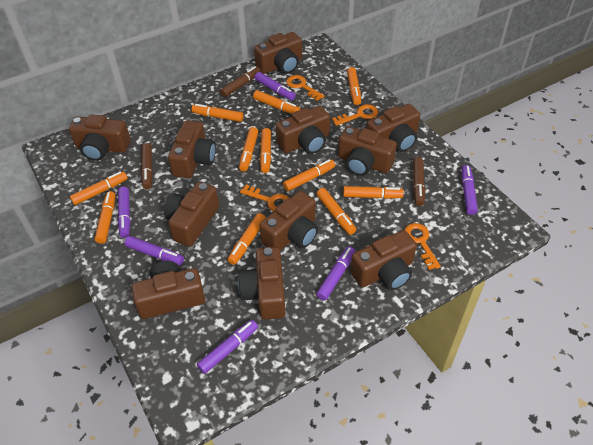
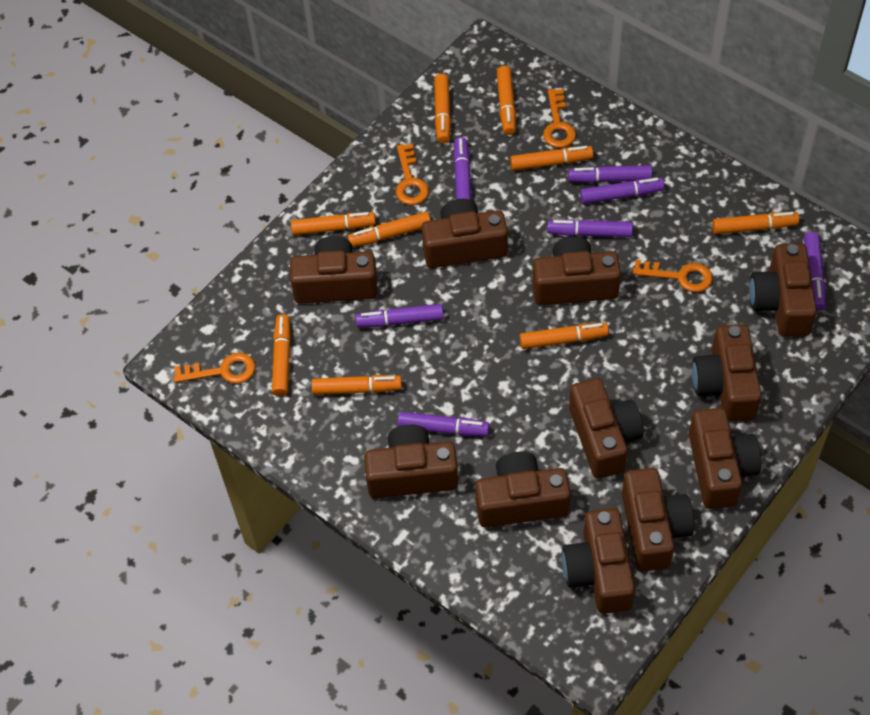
brown marker: [141,143,153,189] [220,66,261,97] [413,157,425,206] = 3 -> none = 0
orange marker: [70,171,128,205] [95,191,115,244] [192,104,243,122] [228,213,266,265] [239,127,258,172] [253,90,301,114] [260,128,271,173] [283,159,335,191] [317,188,356,235] [343,186,404,199] [347,67,361,105] = 11 -> [272,314,291,396] [291,212,376,235] [311,375,402,395] [347,212,431,247] [434,74,451,143] [497,66,516,135] [510,146,593,171] [520,323,609,349] [712,212,799,234] = 9
purple marker: [118,187,130,238] [124,236,184,265] [197,320,258,374] [255,72,296,100] [316,246,355,301] [462,165,478,215] = 6 -> [356,304,444,327] [398,412,490,436] [453,137,472,201] [547,219,633,237] [568,165,652,183] [580,178,664,204] [804,232,825,311] = 7

